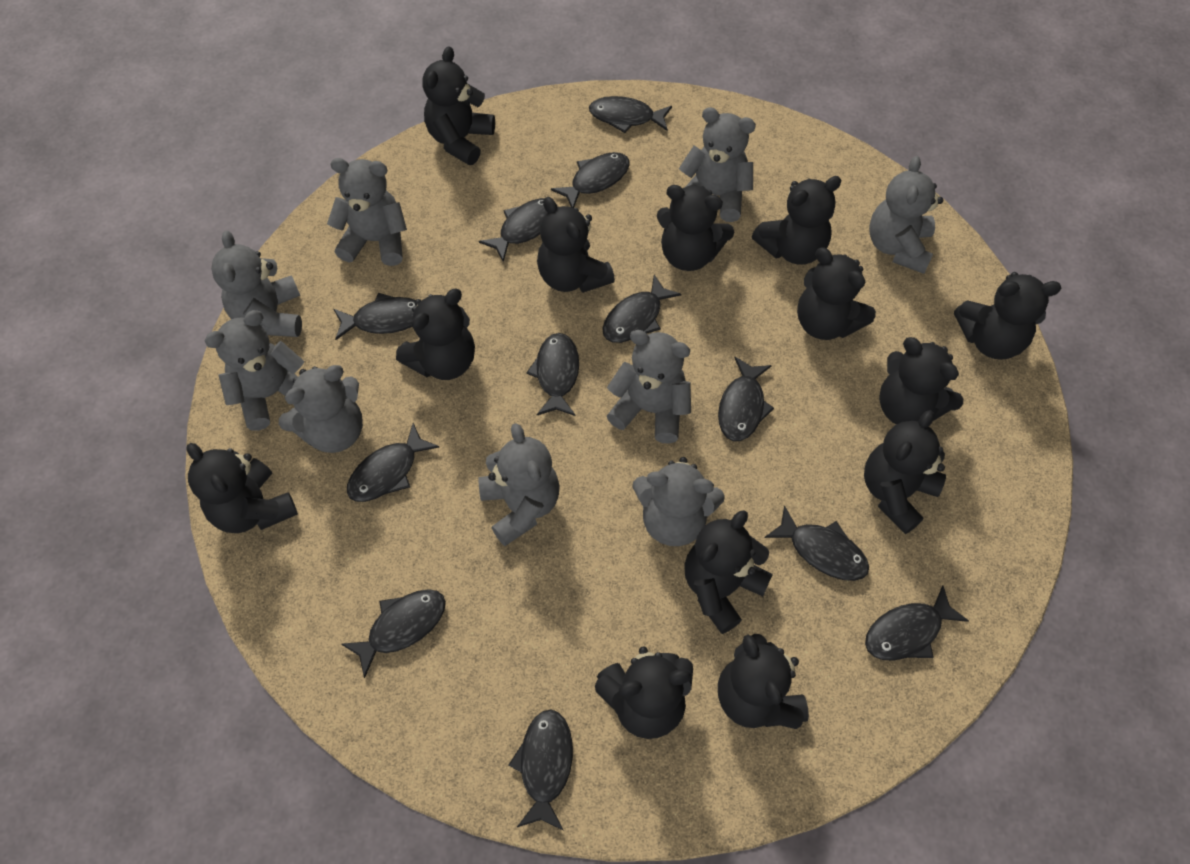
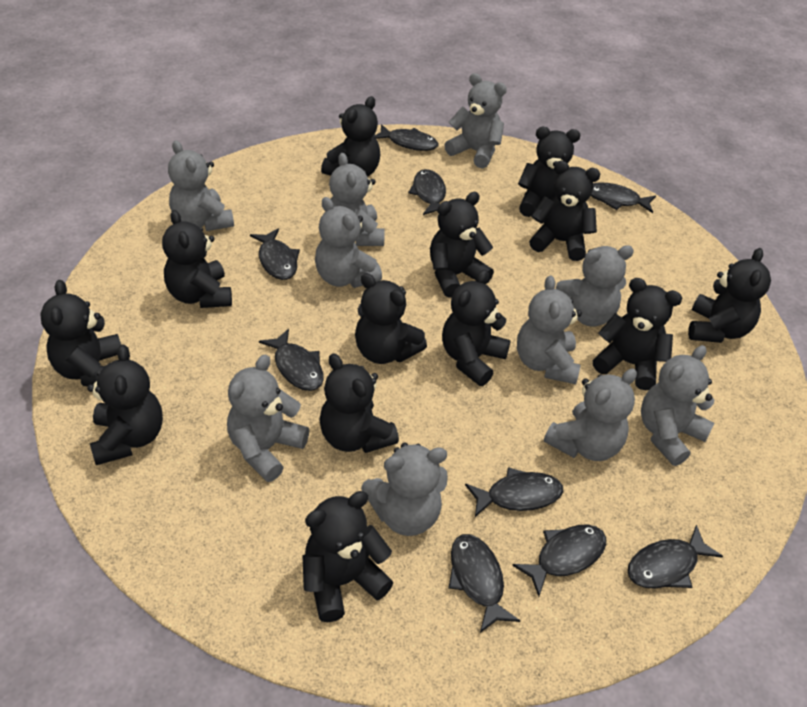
black fish: [334,293,416,340] [341,589,446,678] [347,423,439,502] [479,198,558,262] [508,710,573,831] [527,333,579,416] [551,152,630,208] [589,96,672,133] [602,275,682,343] [718,357,774,441] [765,505,869,581] [865,585,969,661] = 12 -> [250,228,300,280] [259,329,324,391] [374,124,439,151] [408,169,446,215] [448,534,520,633] [465,467,563,517] [512,524,606,597] [591,182,656,213] [628,525,723,589] = 9
grey teddy bear: [204,310,305,431] [211,231,302,337] [279,365,363,453] [327,158,407,266] [478,423,560,546] [607,330,691,444] [632,457,725,546] [679,107,756,222] [869,156,943,274] = 9 -> [168,140,234,231] [227,355,309,482] [315,197,382,288] [329,153,385,246] [361,443,448,536] [444,73,507,168] [517,275,582,384] [544,368,637,461] [556,245,634,327] [641,345,714,466] = 10

